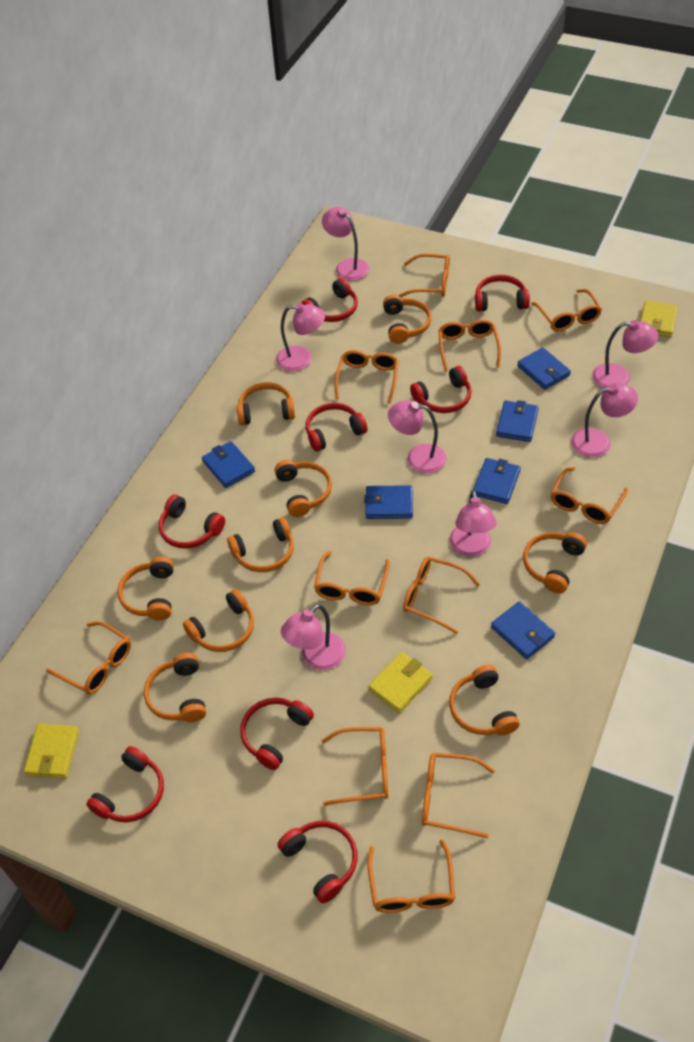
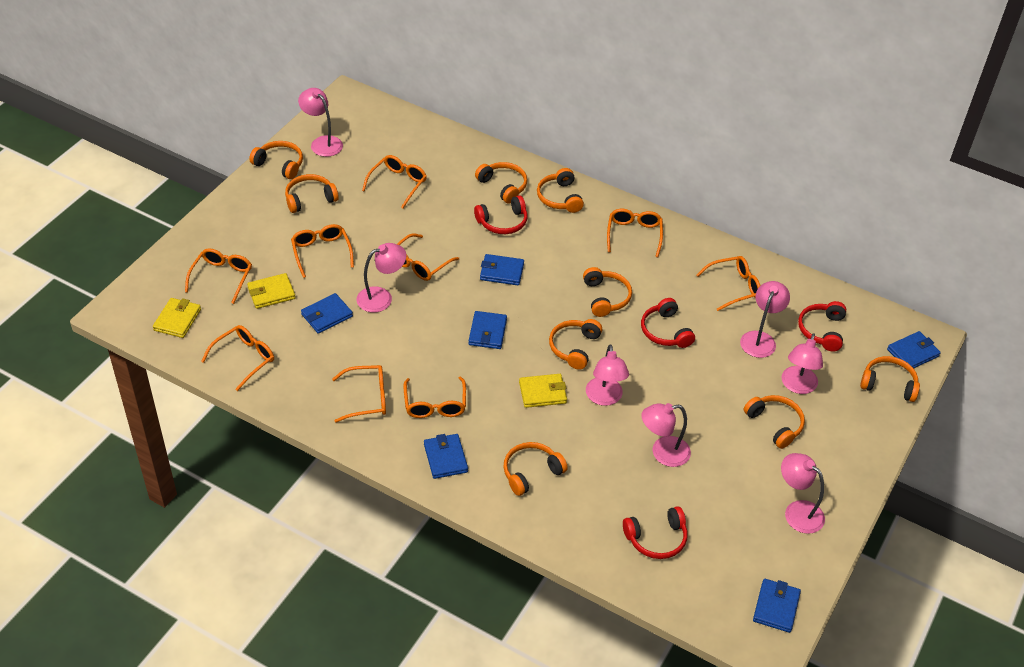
orange glasses: [46,621,131,694] [314,551,390,605] [322,727,388,806] [334,350,399,404] [367,839,455,913] [398,254,450,297] [403,557,480,634] [422,753,495,838] [438,319,501,372] [531,289,602,331] [551,467,628,524] = 11 -> [185,248,252,304] [201,325,274,391] [291,224,354,278] [332,365,386,423] [362,155,427,208] [397,233,459,281] [403,377,466,418] [607,209,663,257] [697,256,761,311] = 9
red headphones: [86,746,164,823] [159,494,225,549] [240,698,314,770] [278,821,358,903] [302,278,358,322] [306,403,367,451] [410,366,472,413] [475,275,530,312] = 8 -> [474,195,527,234] [623,506,687,559] [641,298,695,348] [798,301,846,352] = 4

